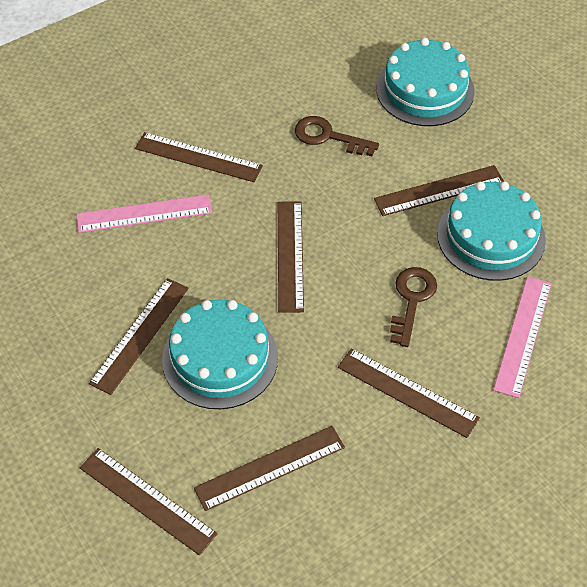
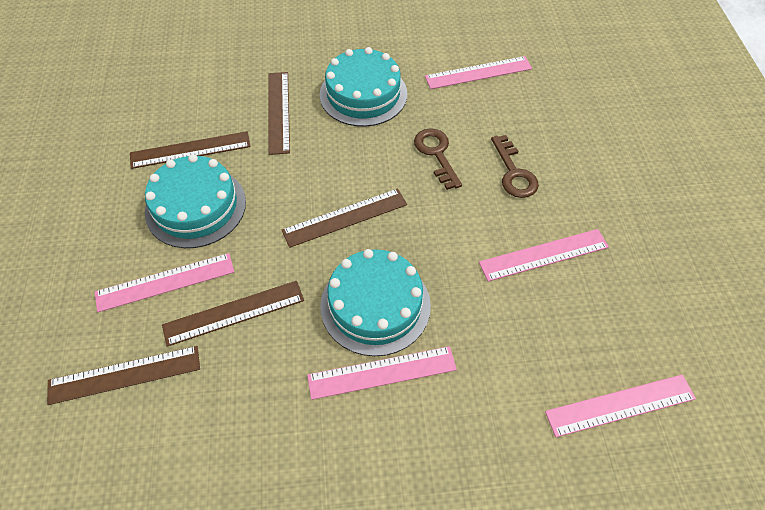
brown ruler: [80,448,218,556] [89,278,189,395] [135,132,263,182] [194,426,345,511] [278,201,304,313] [338,348,480,438] [374,165,504,216] = 7 -> [47,346,200,405] [130,131,251,169] [162,281,304,347] [269,72,290,155] [282,188,407,248] = 5
pink ruler: [76,195,212,233] [493,276,552,398] = 2 -> [95,253,234,312] [307,346,457,400] [425,56,532,89] [479,229,609,282] [545,374,696,437] = 5

